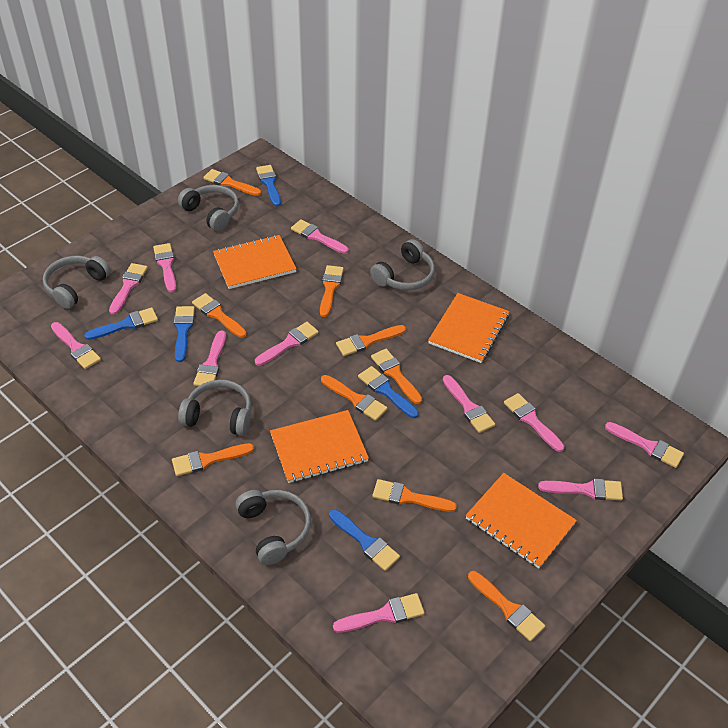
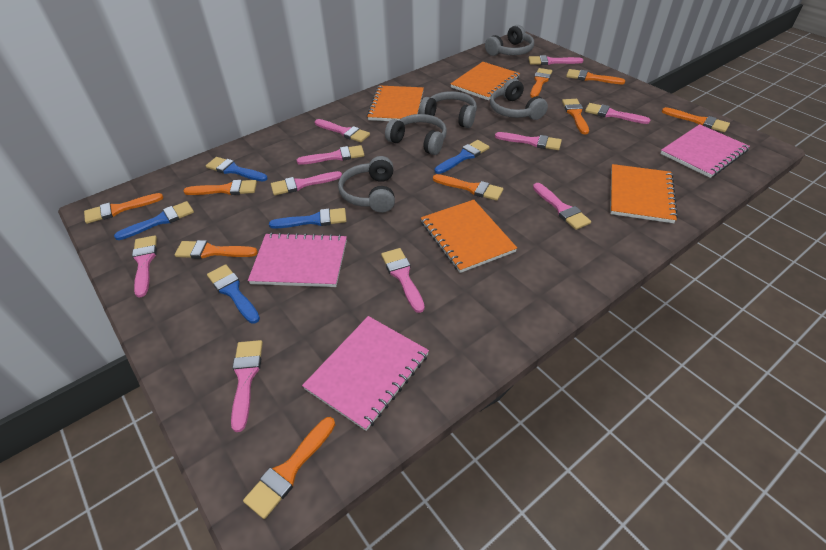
pink brush: [51,322,101,369] [109,263,148,315] [153,243,176,292] [193,330,226,386] [255,322,319,366] [291,219,349,254] [333,593,424,633] [443,375,495,433] [504,393,564,452] [538,479,623,500] [605,422,684,468] = 11 -> [132,235,157,298] [231,340,263,432] [271,171,342,195] [297,145,364,165] [315,119,370,142] [381,248,425,313] [495,132,562,150] [528,55,583,65] [533,183,591,230] [585,103,650,124] = 10
pink notebook: none = 0 -> [248,233,347,287] [302,316,429,431] [660,124,750,178] = 3

